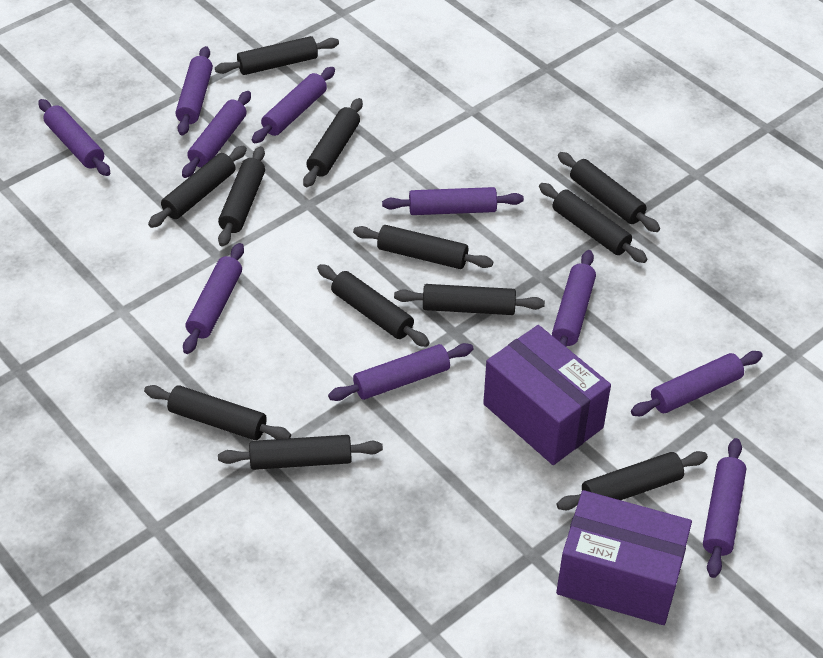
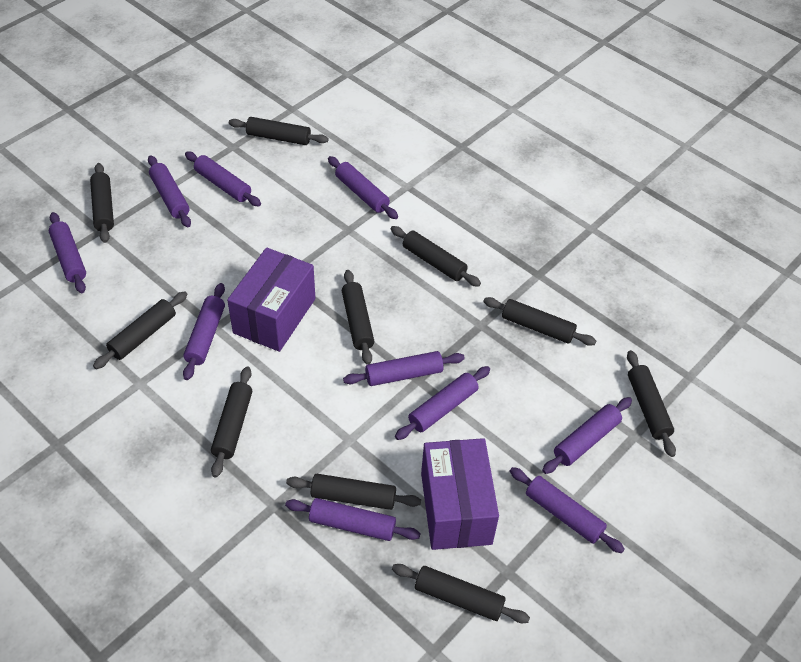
black rolling pin: [144,385,291,440] [148,146,247,228] [215,36,339,75] [218,146,265,247] [218,435,383,470] [303,98,363,187] [317,264,430,347] [353,225,493,269] [394,284,545,315] [539,183,648,263] [557,451,708,510] [558,152,660,232] = 12 -> [90,163,114,243] [93,291,187,369] [211,366,252,478] [229,117,329,145] [286,474,421,510] [342,270,374,365] [390,226,481,287] [392,564,530,623] [483,297,596,346] [627,350,676,457] = 10

